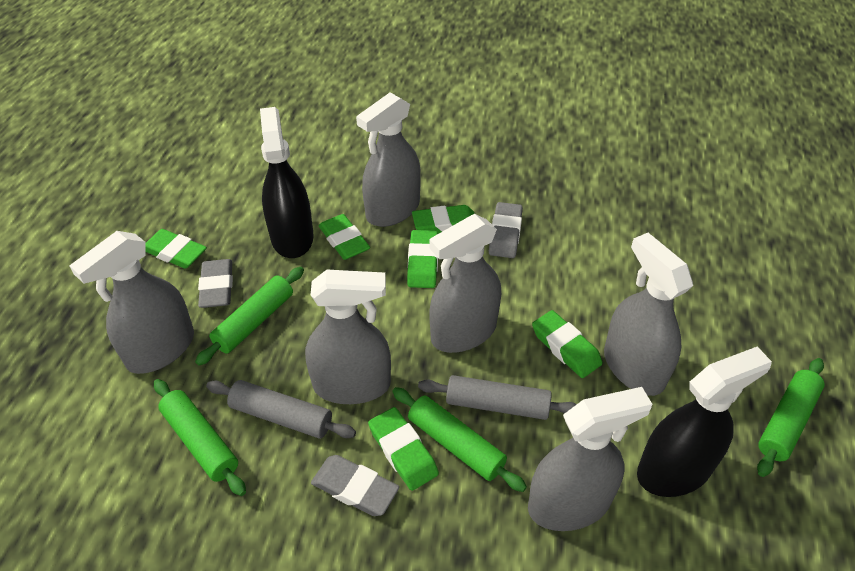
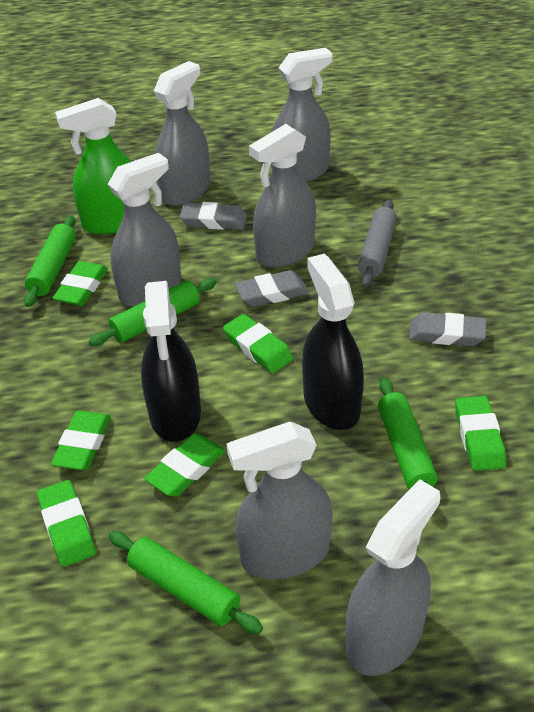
green spray bottle: none = 0 -> [55,98,132,234] = 1
grey rolling pin: [206,380,356,439] [418,375,577,420] = 2 -> [358,199,397,287] = 1

